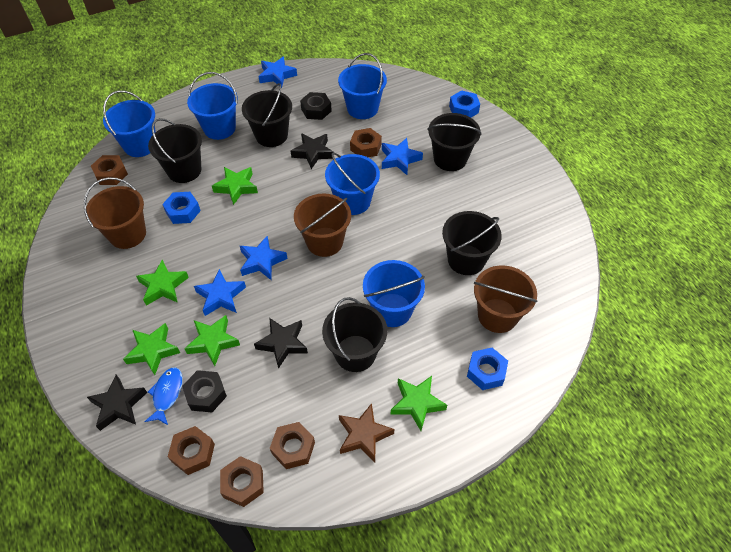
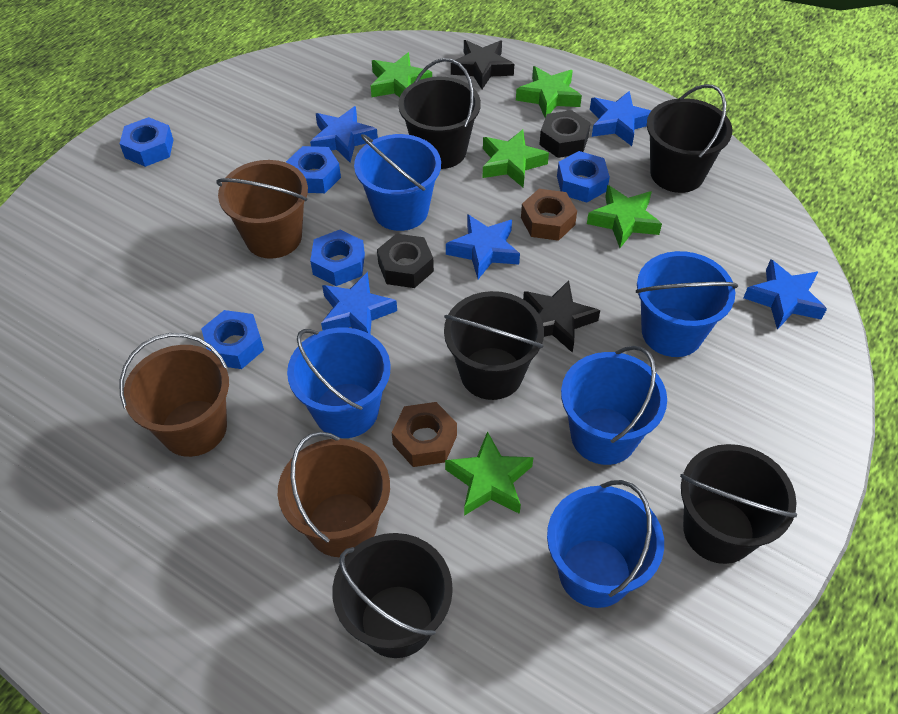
black star: [87,375,147,431] [254,318,308,369] [291,133,334,169] = 3 -> [451,40,514,89] [523,280,600,353] = 2
blue fish: [144,367,183,425] = 1 -> none = 0
blue nut: [162,192,201,224] [449,90,480,118] [467,348,508,390] = 3 -> [120,117,173,167] [201,310,264,369] [286,146,341,193] [310,230,365,286] [557,151,610,203] = 5
blue star: [194,269,246,316] [240,236,287,280] [258,56,297,88] [382,138,423,175] = 4 -> [310,106,378,162] [321,272,397,334] [446,214,520,279] [590,91,652,146] [744,259,827,330] = 5
brown nut: [91,155,128,185] [168,426,215,475] [220,456,264,507] [270,422,315,469] [350,128,382,157] = 5 -> [392,402,457,467] [521,189,577,241] = 2
brown star: [339,403,395,463] = 1 -> none = 0

